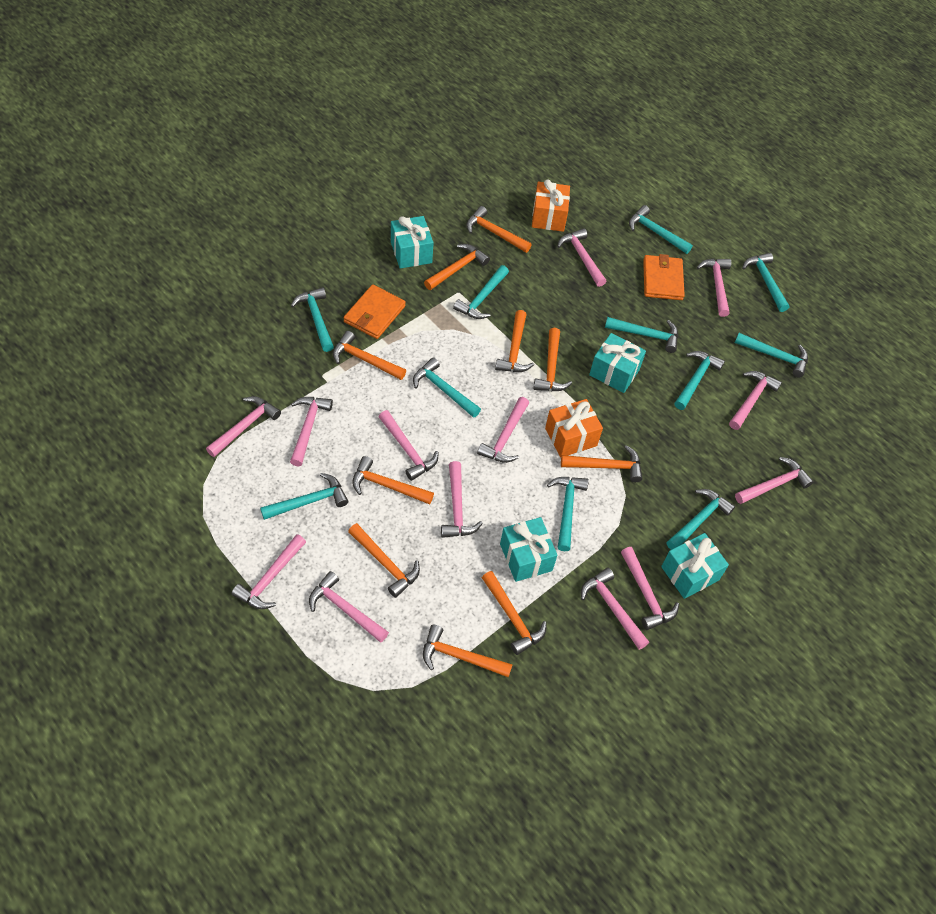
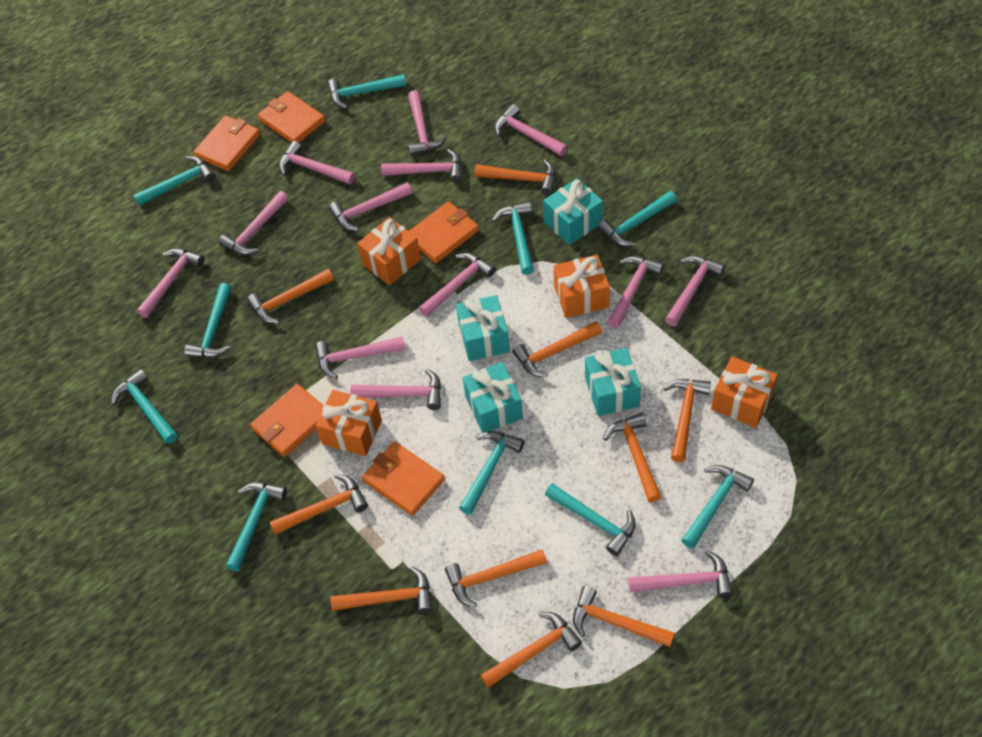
orange gift: [532,179,570,232] [545,399,603,458] = 2 -> [316,390,382,456] [357,217,421,285] [554,255,610,318] [711,356,777,428] = 4
orange wallet: [344,284,406,339] [643,254,685,300] = 2 -> [193,116,260,171] [250,384,324,457] [258,91,325,143] [362,441,445,516] [409,201,479,263] = 5
turquoise hammer: [260,473,348,520] [291,287,334,352] [413,357,481,418] [453,265,509,319] [547,477,589,551] [605,317,678,353] [629,205,693,254] [667,489,735,550] [674,351,725,410] [735,333,808,378] [742,253,789,312] = 11 -> [111,369,178,444] [133,156,216,206] [184,283,232,358] [226,482,287,571] [327,74,406,109] [459,431,525,515] [492,201,534,275] [545,483,636,556] [598,191,677,247] [681,465,754,549] = 10

